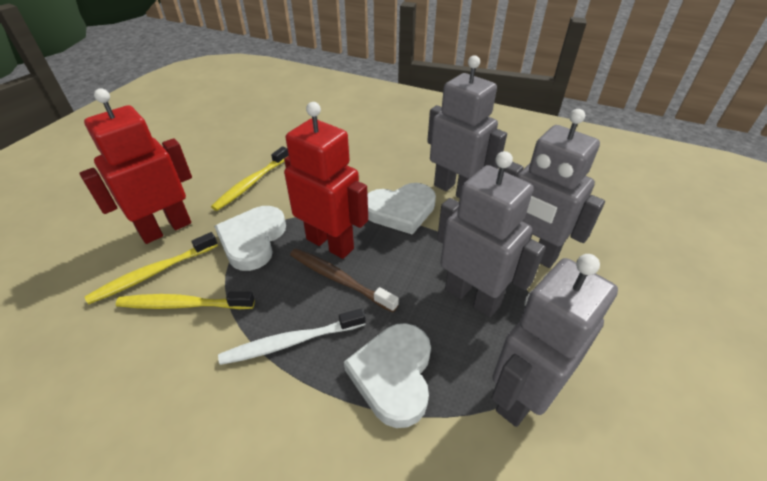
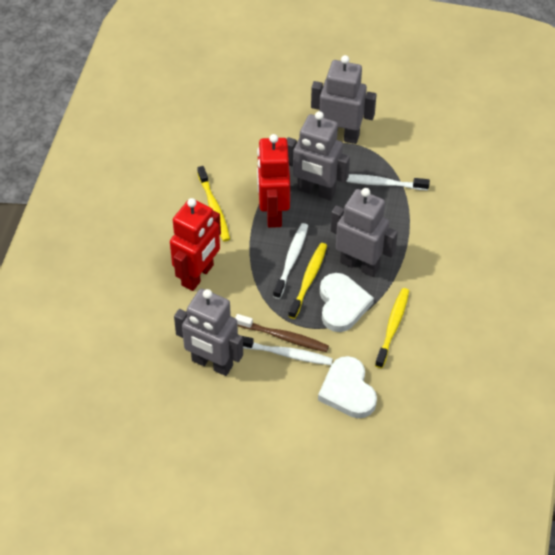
white heart: [214,206,286,271] [344,323,431,428] [368,183,436,235] = 3 -> [318,356,377,418] [320,273,374,332] = 2
white toothbrush: [218,308,366,365] = 1 -> [242,336,333,365] [273,223,308,299] [346,174,430,190] = 3

